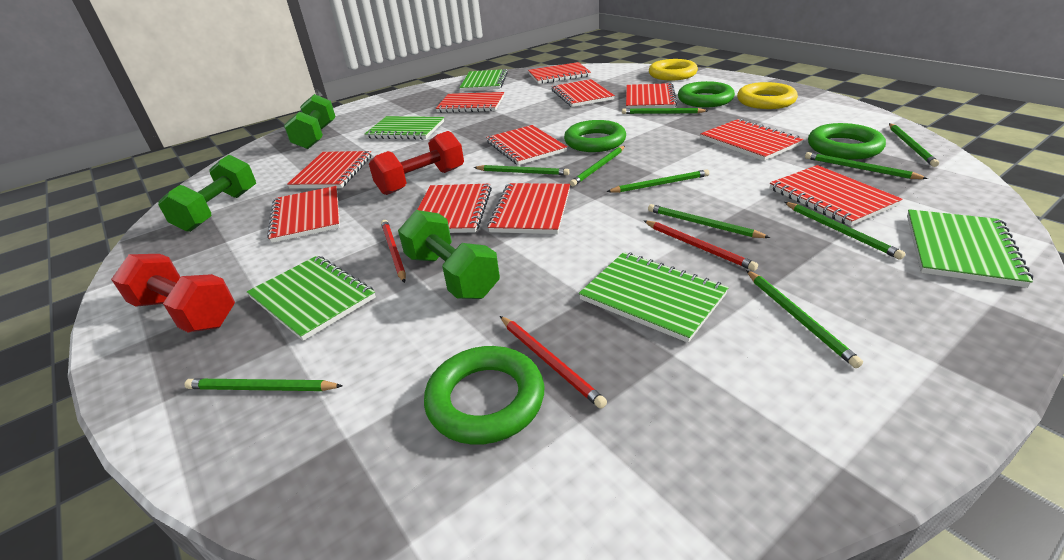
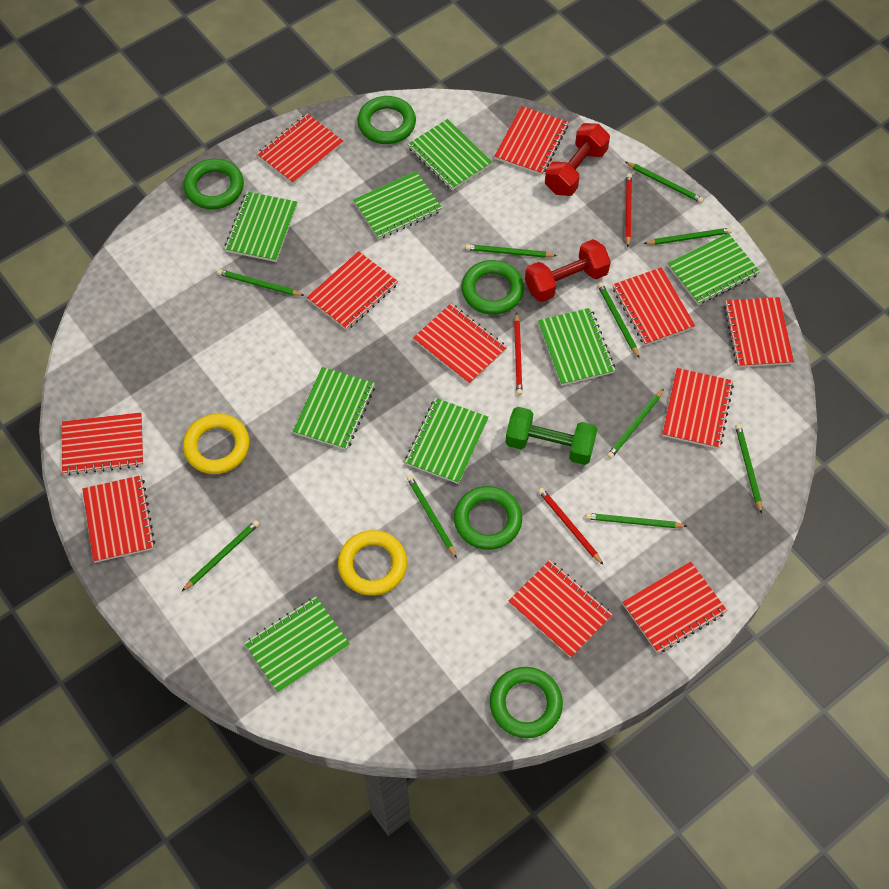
green dumbbell: [158,155,256,232] [284,94,336,149] [398,210,500,299] = 3 -> [505,407,597,465] = 1
green notebook: [247,255,376,341] [364,116,444,140] [459,69,508,91] [579,252,729,343] [907,209,1033,288] = 5 -> [225,192,297,262] [244,597,350,693] [293,367,375,450] [353,171,442,239] [405,398,489,484] [408,119,492,190] [538,308,615,386] [668,233,760,305] = 8
green ring: [424,346,544,445] [564,120,626,152] [678,81,735,107] [808,123,886,160] = 4 -> [183,159,244,209] [358,96,416,144] [454,486,522,550] [462,260,524,315] [490,667,563,738] = 5

